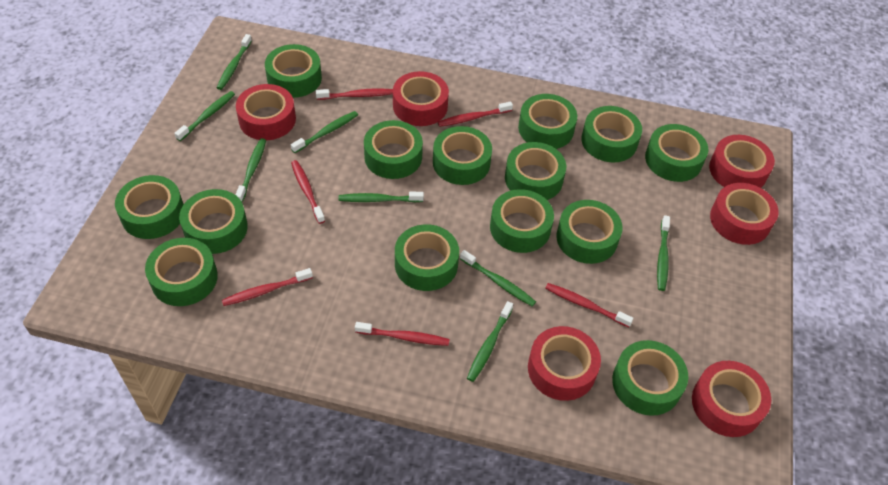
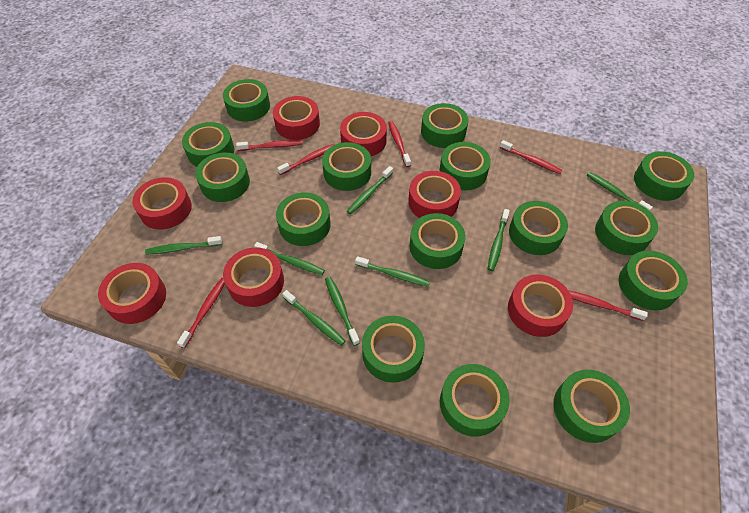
green tape: [115,175,184,239] [145,238,218,306] [179,189,248,254] [265,44,322,98] [364,120,423,179] [395,224,459,291] [433,126,492,185] [490,189,554,253] [505,142,566,200] [518,94,577,149] [557,200,623,264] [581,106,642,162] [612,340,688,416] [645,124,708,182] = 14 -> [182,122,234,167] [195,153,250,202] [223,79,270,122] [276,192,331,246] [322,142,371,191] [362,316,425,383] [410,213,466,269] [421,103,469,148] [439,142,491,190] [440,364,510,437] [509,201,568,255] [553,370,630,443] [595,201,658,255] [619,251,688,310] [634,151,694,201] = 15
red tape: [236,84,296,140] [393,71,449,126] [528,326,601,401] [692,361,771,437] [709,135,775,188] [710,183,779,245] = 6 -> [98,263,166,324] [132,177,192,230] [223,247,284,307] [273,96,320,140] [340,112,387,156] [408,171,461,218] [508,275,573,337] = 7

